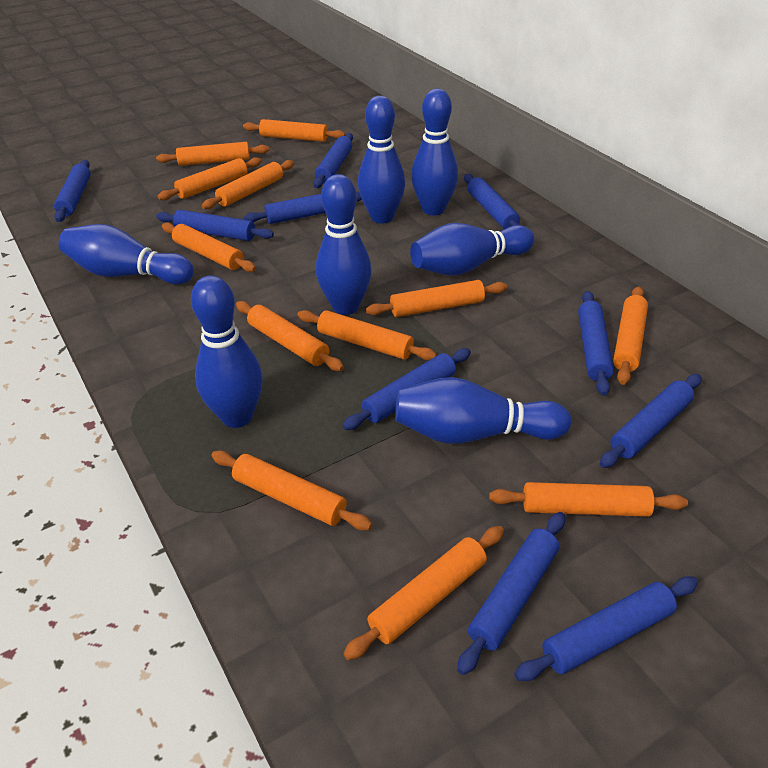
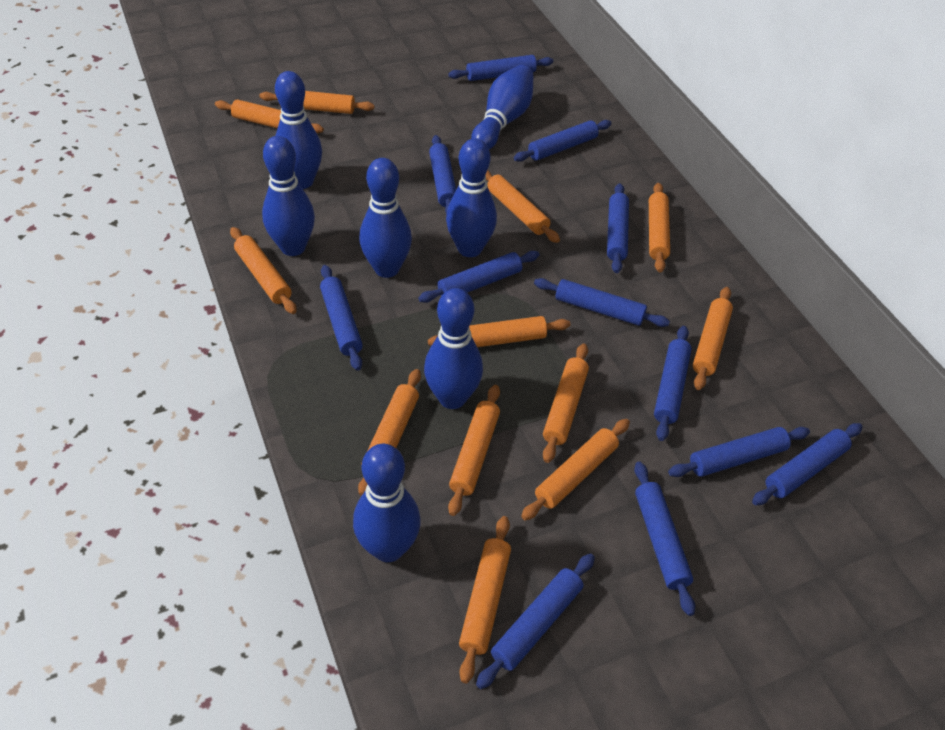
blue rolling pin: [54,160,91,222] [156,210,274,241] [244,192,362,224] [313,133,353,188] [342,348,471,430] [457,512,565,675] [464,174,522,229] [514,576,698,681] [578,291,614,396] [600,374,702,468] = 10 -> [320,265,363,371] [418,251,539,303] [429,135,456,214] [448,55,553,81] [476,553,595,689] [514,120,612,162] [534,278,670,327] [607,183,629,273] [634,462,695,616] [654,326,692,441] [668,427,810,477] [752,423,863,505] = 12

